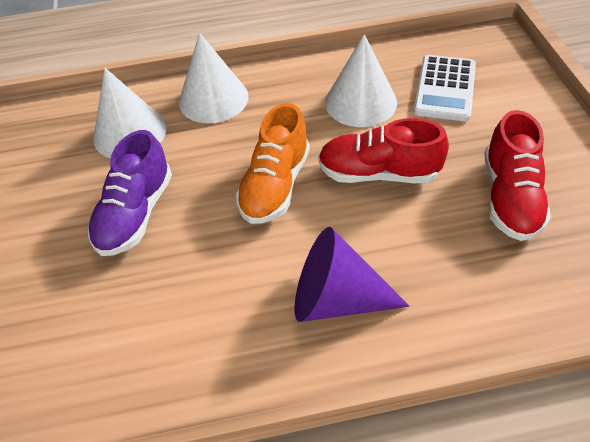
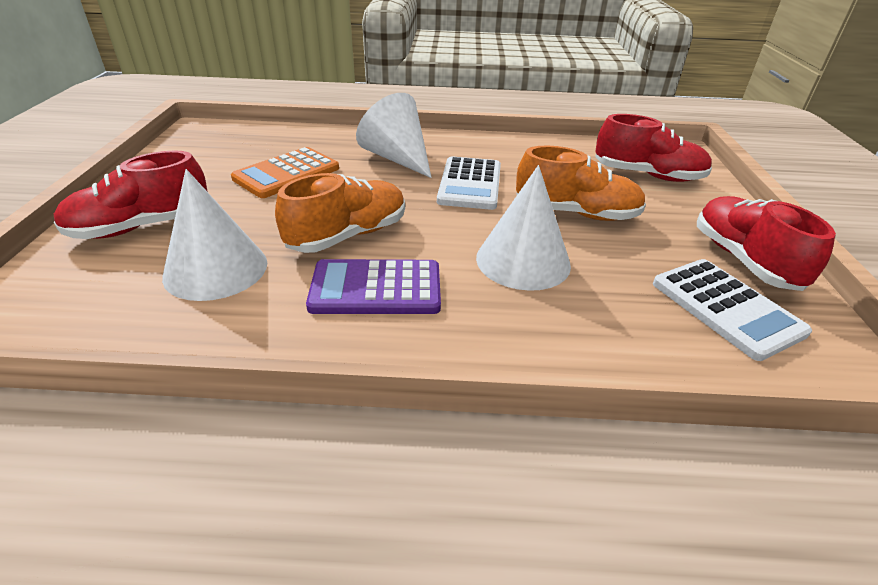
orange calculator: none = 0 -> [231,147,339,198] = 1
orange shoe: [236,103,310,224] = 1 -> [275,173,405,253] [516,145,646,221] = 2
purple calculator: none = 0 -> [306,259,441,314] = 1
purple cone: [294,227,409,322] = 1 -> none = 0
purple shoe: [88,130,172,256] = 1 -> none = 0
red shoe: [318,118,449,183] [484,110,551,241] = 2 -> [54,150,208,239] [595,114,712,182] [697,196,836,291] = 3
white calculator: [414,55,476,122] = 1 -> [437,156,501,210] [653,259,812,361] = 2

